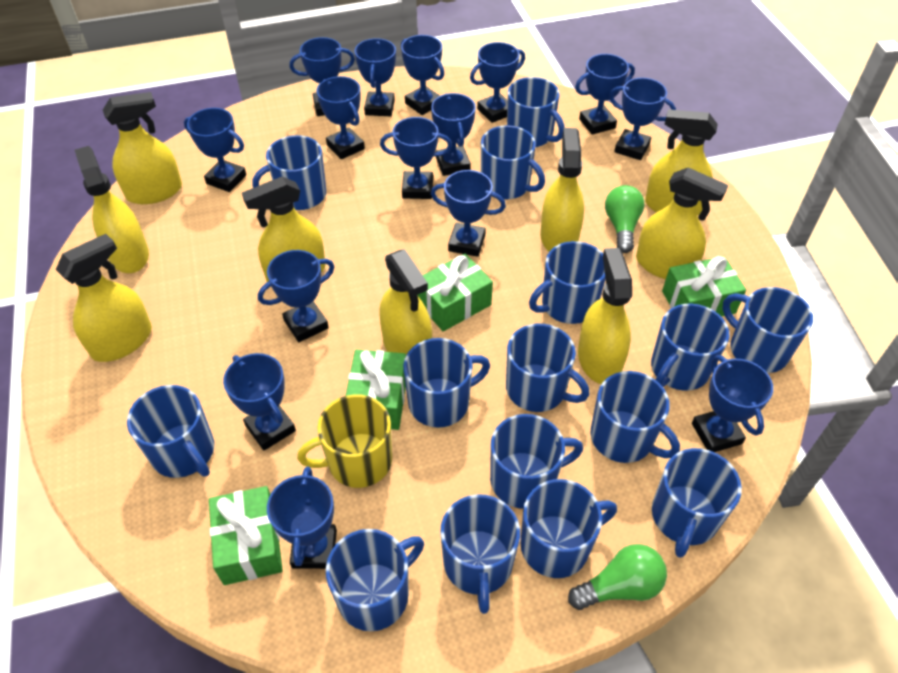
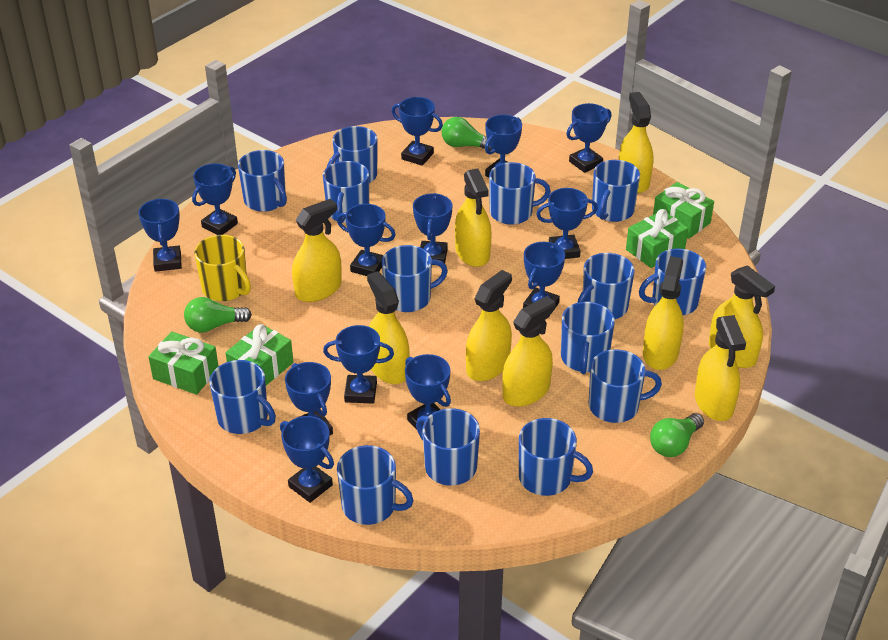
blue mug: [127,385,214,478] [252,135,326,210] [326,529,424,631] [403,338,490,428] [440,494,520,614] [481,125,545,200] [490,414,583,509] [506,324,590,412] [507,77,565,147] [520,479,617,578] [529,241,606,324] [591,371,680,463] [651,304,729,391] [652,448,742,558] [723,287,813,373] = 15 -> [209,360,276,434] [238,150,287,212] [323,161,369,223] [327,126,377,183] [337,445,414,525] [382,245,448,312] [416,408,480,485] [489,162,551,225] [519,418,593,496] [561,302,615,374] [577,253,635,319] [589,349,662,423] [592,160,640,222] [639,249,706,315] = 14
blue trophy: [184,108,246,192] [223,353,296,450] [258,250,335,342] [267,467,337,569] [290,37,355,116] [317,76,365,159] [355,38,396,116] [380,117,452,199] [401,35,444,115] [431,93,476,176] [431,170,506,257] [470,42,525,123] [575,54,635,135] [609,78,676,160] [692,355,773,452] = 15 -> [138,198,182,272] [192,163,238,235] [280,416,334,503] [285,362,333,436] [323,325,394,404] [337,204,396,276] [392,97,443,166] [405,354,451,429] [413,193,452,264] [485,115,522,177] [523,242,565,319] [536,188,598,259] [566,103,612,173] = 13
green light bulb: [568,544,667,610] [605,185,644,253] = 2 -> [184,297,252,333] [442,117,492,151] [650,413,704,457] = 3

